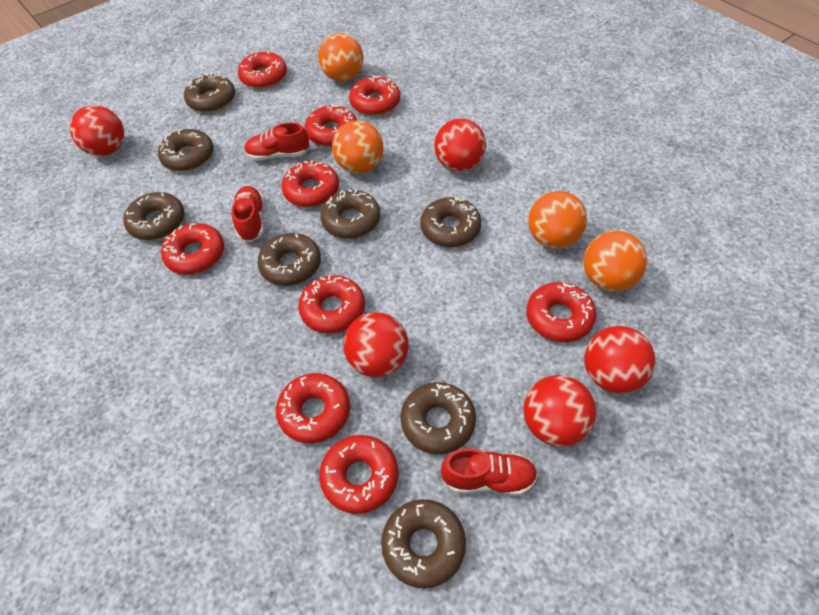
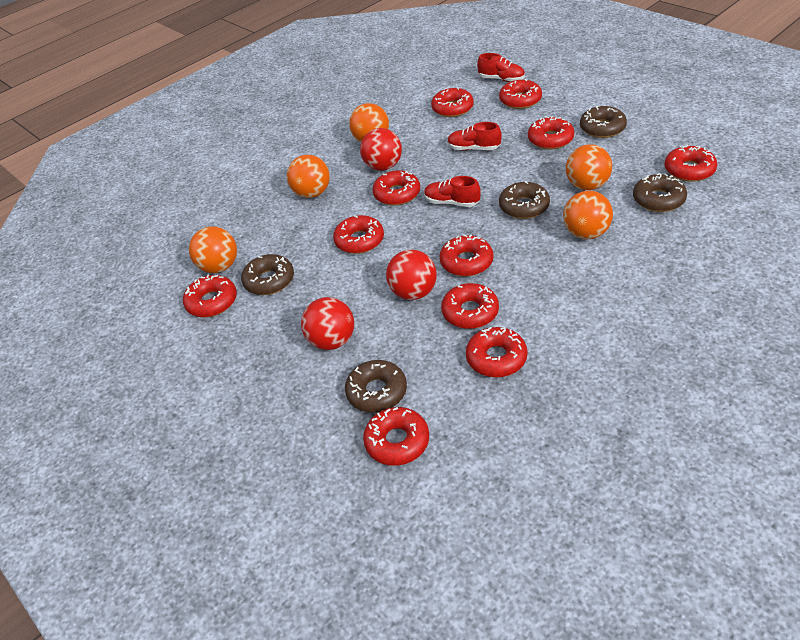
brown donut: [124,192,184,240] [158,129,214,171] [184,73,235,113] [257,233,321,286] [320,189,380,239] [381,499,466,589] [400,382,476,454] [420,197,481,247] = 8 -> [241,254,294,295] [345,360,407,413] [499,181,550,219] [580,106,627,138] [633,173,687,212] = 5
orange ball: [318,33,364,82] [332,120,383,173] [528,191,587,249] [584,231,647,291] = 4 -> [189,226,237,273] [287,155,330,198] [349,103,389,142] [563,191,613,239] [566,144,612,190] = 5
red ball: [70,105,124,156] [343,312,409,378] [434,119,486,172] [523,375,596,447] [584,326,655,394] = 5 -> [301,297,354,350] [360,128,402,171] [386,249,437,300] = 3
red donut: [161,223,224,275] [238,51,287,89] [276,373,350,443] [281,160,339,207] [298,275,365,333] [305,104,357,147] [319,435,398,514] [349,75,400,116] [526,282,596,342] = 9 -> [183,275,237,317] [333,215,384,254] [363,407,429,466] [373,170,420,206] [431,87,474,117] [439,234,493,277] [441,283,499,329] [466,327,527,378] [499,79,542,109] [528,116,574,149] [665,145,717,182] = 11

